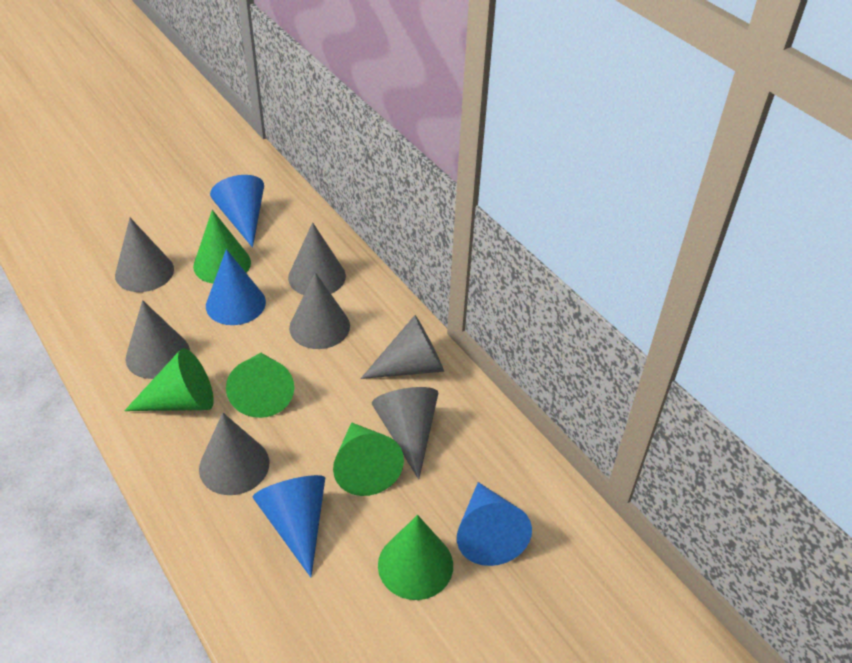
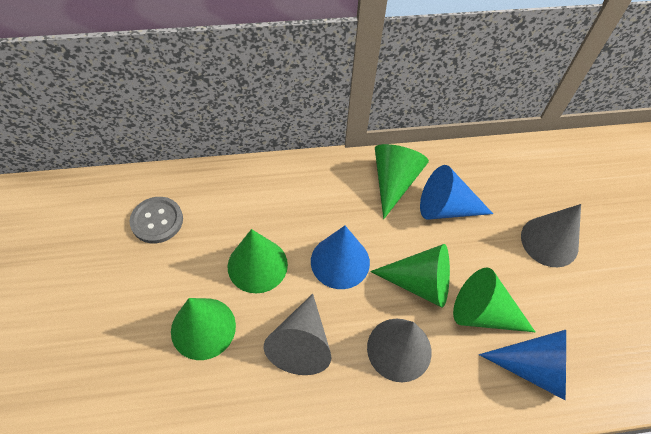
blue cone: [206,249,266,325] [210,175,264,248] [253,475,325,577] [457,482,532,566] = 4 -> [311,226,370,289] [420,165,493,220] [479,330,566,400] = 3
grey button: none = 0 -> [130,197,183,243] = 1
grey cone: [115,218,174,292] [126,300,190,379] [199,413,269,495] [288,222,346,295] [289,272,350,349] [360,315,444,379] [372,387,438,480] = 7 -> [264,294,332,375] [367,319,432,382] [521,204,581,267] = 3

